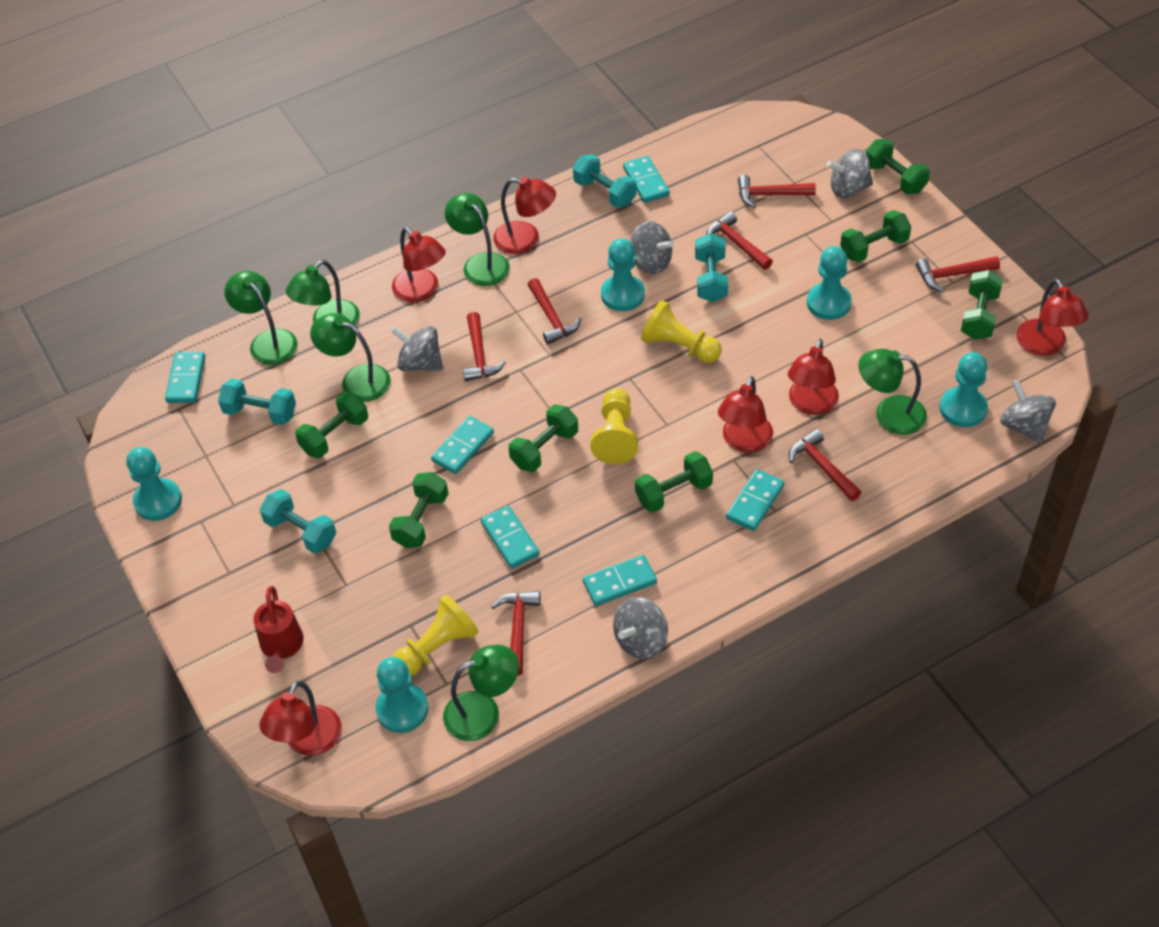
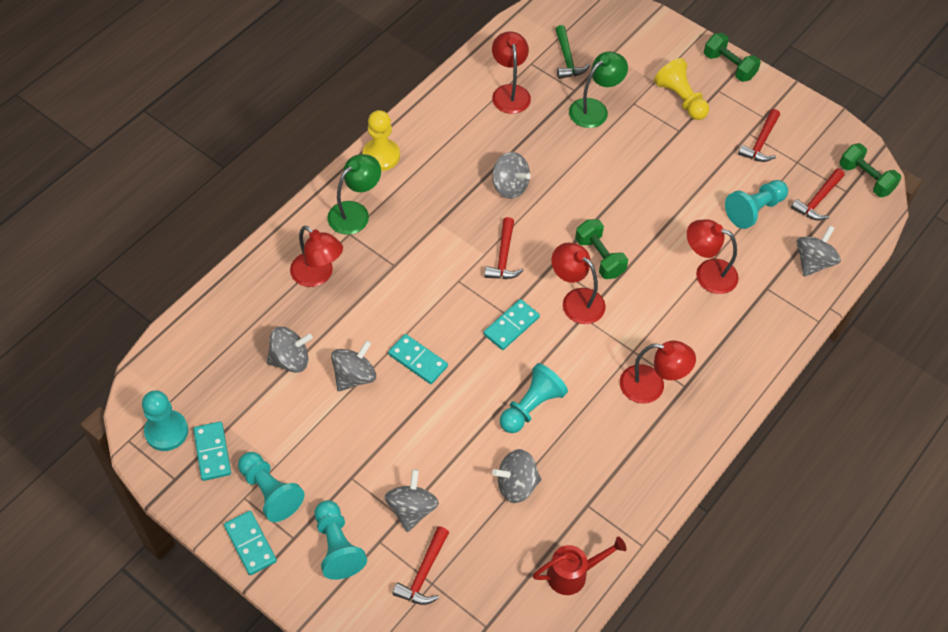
green dumbbell: [295,392,368,458] [389,472,449,548] [509,405,578,472] [635,451,713,513] [840,210,911,262] [866,139,930,195] [961,270,1003,340] = 7 -> [575,219,628,279] [704,33,761,82] [839,143,901,197] = 3
green hammer: none = 0 -> [555,25,590,79] = 1
green lamp: [224,271,298,365] [286,260,360,326] [310,313,391,402] [443,645,519,741] [445,193,510,286] [858,349,927,435] = 6 -> [327,154,381,235] [569,51,628,128] = 2
grey spinning top: [391,326,443,371] [613,597,668,659] [630,221,674,274] [827,149,873,198] [1000,380,1056,444] = 5 -> [267,327,313,373] [331,340,376,392] [385,469,439,532] [492,152,531,199] [492,449,541,503] [796,225,841,277] = 6
red hammer: [463,312,506,381] [491,591,540,676] [528,278,581,345] [706,211,773,270] [738,175,816,208] [789,429,861,501] [916,256,1000,292] = 7 -> [392,526,449,605] [484,217,524,279] [738,109,780,162] [791,169,844,220] = 4
red lamp: [259,681,342,756] [392,227,446,302] [493,177,556,254] [718,376,773,453] [788,338,839,415] [1016,279,1088,356] = 6 -> [290,225,343,287] [492,32,531,114] [552,243,606,324] [620,341,696,404] [687,219,739,294] = 5
turquoise domino: [165,352,205,403] [431,416,494,474] [481,506,540,569] [583,555,657,606] [623,156,670,203] [726,469,785,531] = 6 -> [193,421,231,481] [224,511,277,575] [388,334,448,384] [483,299,540,350] = 4
turquoise dumbbell: [218,379,296,425] [260,489,336,554] [573,154,637,208] [695,233,728,302] = 4 -> none = 0
yellow pawn: [393,594,479,676] [590,388,638,464] [641,300,722,363] = 3 -> [363,110,400,171] [654,58,709,120] = 2

